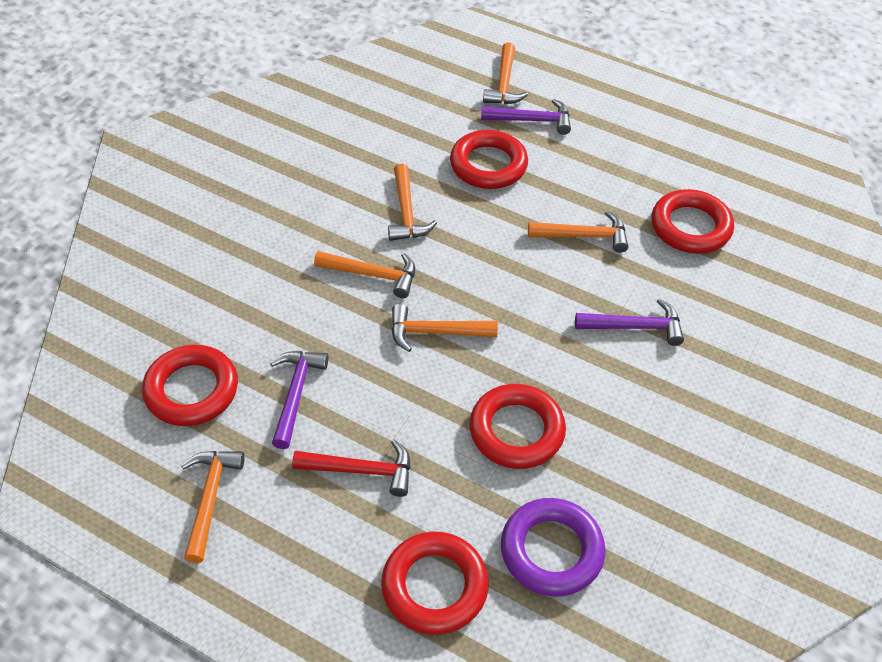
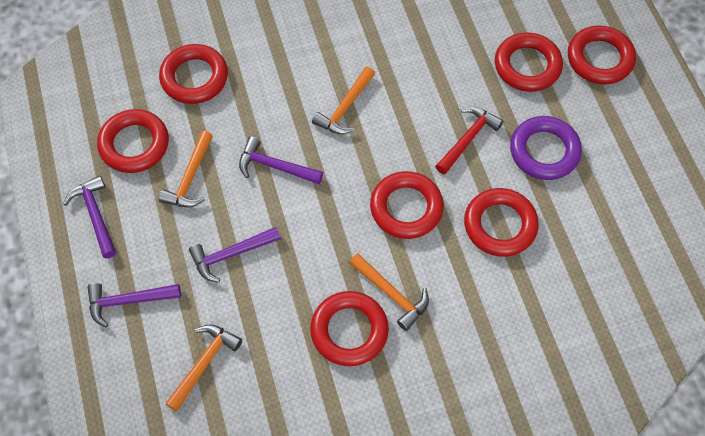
orange hammer: [181,451,245,563] [314,251,415,298] [388,164,437,241] [391,304,498,352] [483,43,528,104] [528,211,628,253] = 6 -> [159,131,213,207] [165,324,242,412] [312,67,375,135] [349,253,429,331] = 4
purple hammer: [270,351,328,449] [481,99,571,135] [575,299,684,346] = 3 -> [63,176,116,259] [88,283,181,327] [189,227,281,283] [239,137,323,184] = 4
red ring: [142,345,238,426] [381,532,489,635] [450,130,528,189] [469,384,566,469] [652,189,734,254] = 5 -> [97,109,169,173] [159,44,228,104] [310,291,389,366] [370,171,444,239] [464,188,539,257] [495,32,563,92] [568,26,636,84] = 7

